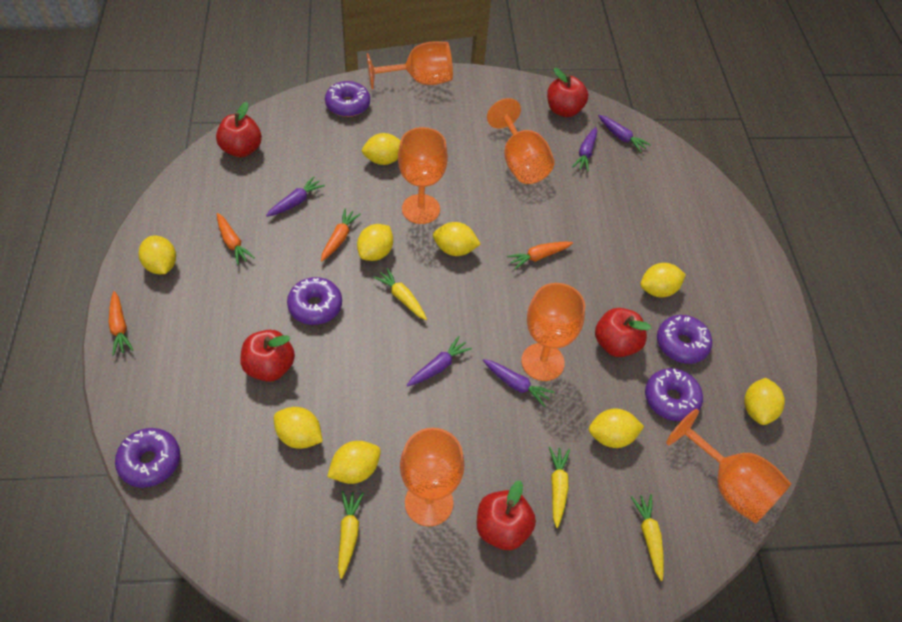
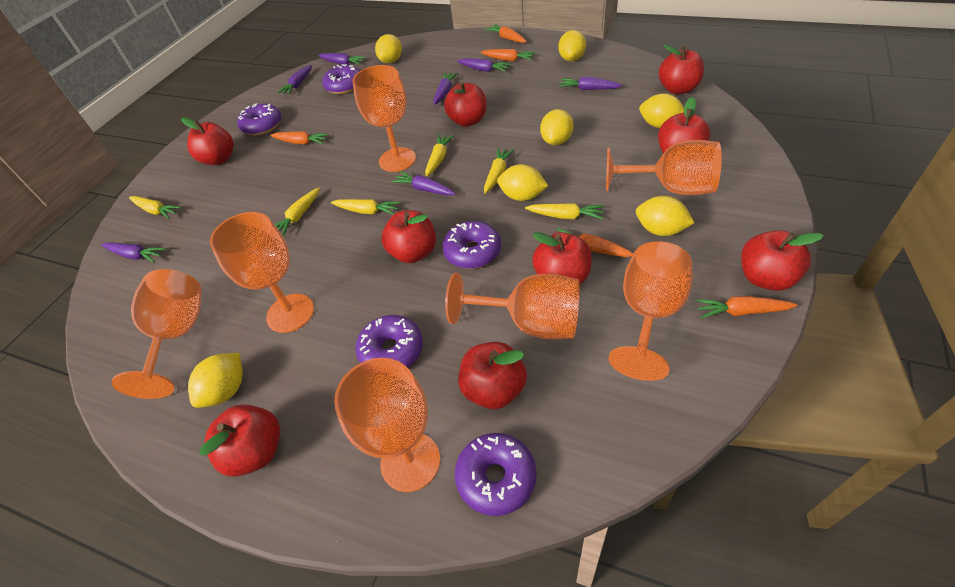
orange carrot: [109,291,133,356] [217,213,255,265] [321,208,361,261] [507,242,573,269] = 4 -> [271,132,329,144] [481,49,535,61] [485,24,527,43] [557,228,634,257] [695,296,798,319] = 5
orange goblet: [366,41,453,89] [398,127,448,224] [400,428,465,527] [487,98,555,184] [521,283,585,381] [666,409,792,524] = 6 -> [111,269,202,399] [210,212,314,333] [334,358,440,492] [352,65,416,172] [445,272,580,339] [606,140,722,195] [608,241,693,381] = 7
purple carrot: [266,176,325,217] [407,336,472,386] [483,359,554,407] [572,127,597,172] [598,115,651,152] = 5 -> [102,242,166,262] [277,65,312,95] [318,53,366,65] [391,171,456,196] [433,72,458,105] [457,59,511,72] [559,77,622,90] = 7
red apple: [216,102,262,158] [240,330,295,382] [477,480,536,550] [547,68,588,117] [595,308,652,357] = 5 -> [181,117,234,165] [199,404,280,477] [381,210,436,263] [444,82,486,127] [458,342,527,409] [532,232,592,284] [658,97,710,153] [659,44,704,94] [741,230,823,291] = 9
yellow carrot: [338,491,364,579] [373,268,427,320] [549,447,570,528] [631,494,664,581] = 4 -> [129,196,182,219] [275,188,320,237] [331,199,400,215] [425,134,454,177] [484,148,514,194] [525,203,604,219] = 6
yellow lemon: [139,236,176,274] [274,407,323,449] [327,441,381,484] [357,224,393,261] [362,133,400,165] [433,222,481,256] [589,408,644,448] [640,263,686,297] [744,378,785,425] = 9 -> [188,353,243,408] [375,34,402,63] [497,164,548,201] [540,109,573,145] [558,30,586,61] [636,196,695,236] [639,93,684,128] = 7

